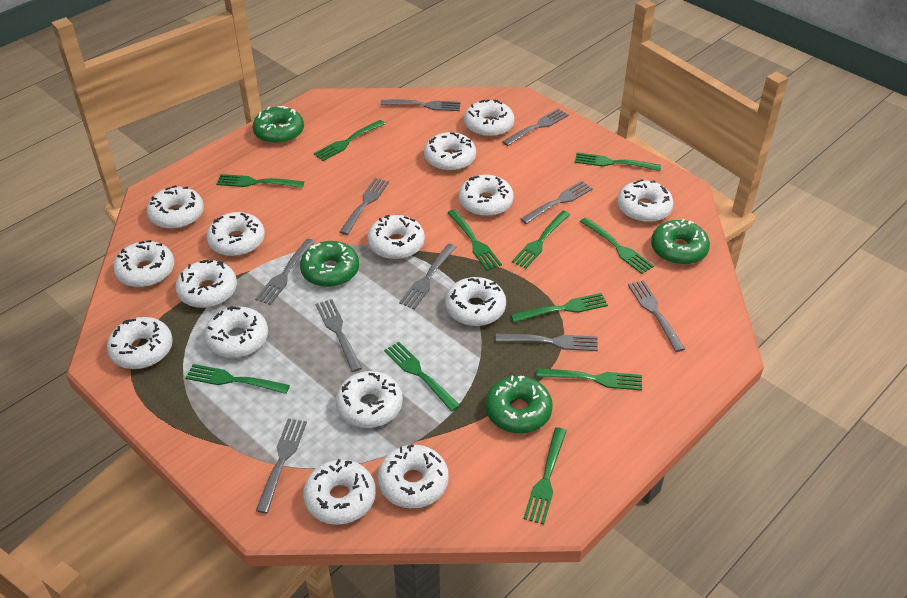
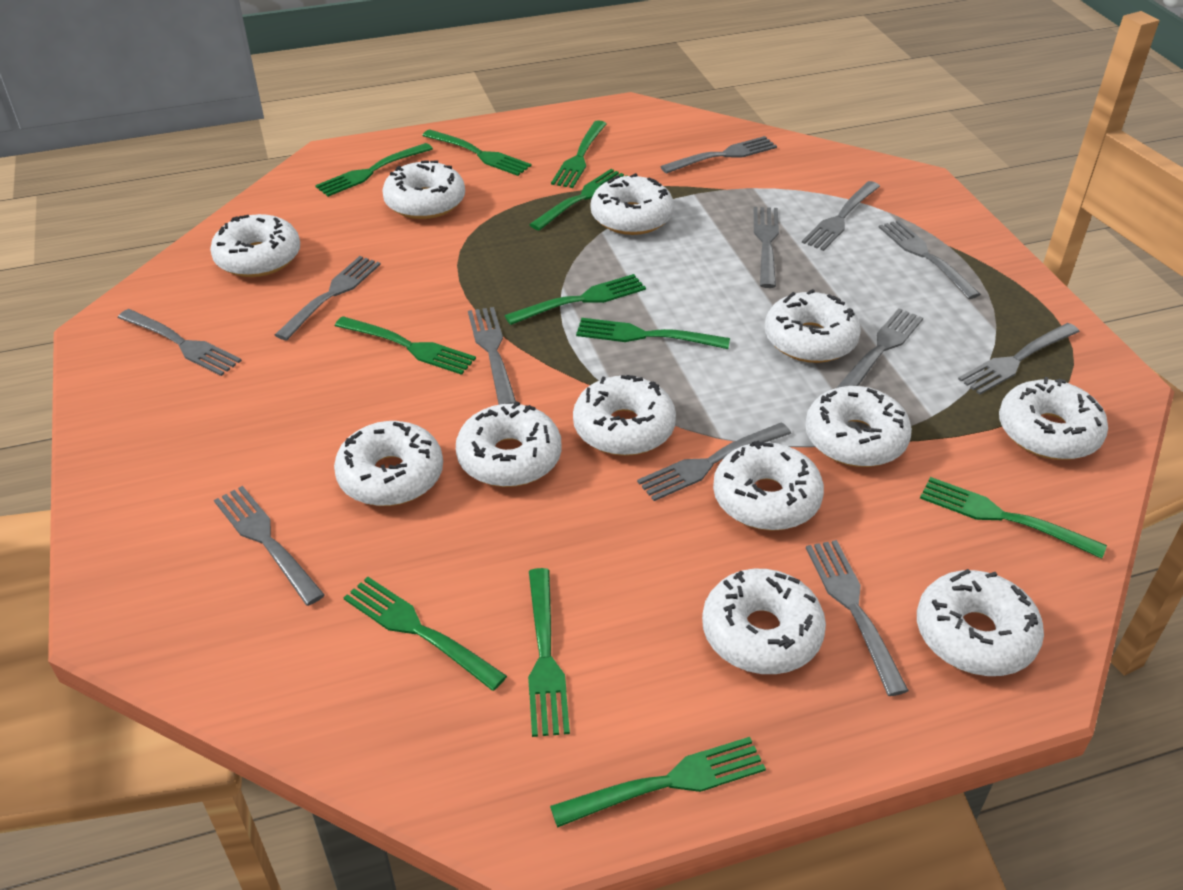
green donut: [253,106,304,144] [300,241,359,287] [485,376,553,433] [651,219,710,265] = 4 -> none = 0
grey fork: [255,239,315,305] [256,418,307,513] [316,299,362,372] [340,178,389,235] [380,100,460,111] [399,244,456,309] [496,334,598,351] [502,108,569,146] [520,181,593,224] [628,280,685,352] = 10 -> [118,309,242,376] [214,486,325,606] [275,256,381,341] [468,307,516,405] [637,422,791,501] [660,136,777,174] [754,207,779,288] [802,181,880,251] [806,540,909,696] [837,308,923,388] [879,220,981,299] [958,323,1080,395] = 12
white donut: [107,317,173,369] [113,240,174,287] [147,185,204,229] [176,260,237,308] [204,306,268,358] [207,212,265,256] [303,459,376,525] [336,371,403,428] [367,215,425,260] [377,445,449,508] [424,132,476,171] [445,277,506,326] [459,175,514,216] [464,99,514,137] [617,179,674,223] = 15 -> [210,214,300,277] [334,421,443,506] [382,160,465,219] [456,401,562,487] [573,375,676,456] [591,173,674,235] [702,569,826,674] [713,441,824,531] [765,289,861,363] [805,386,912,467] [917,569,1044,676] [999,377,1108,460] = 12

